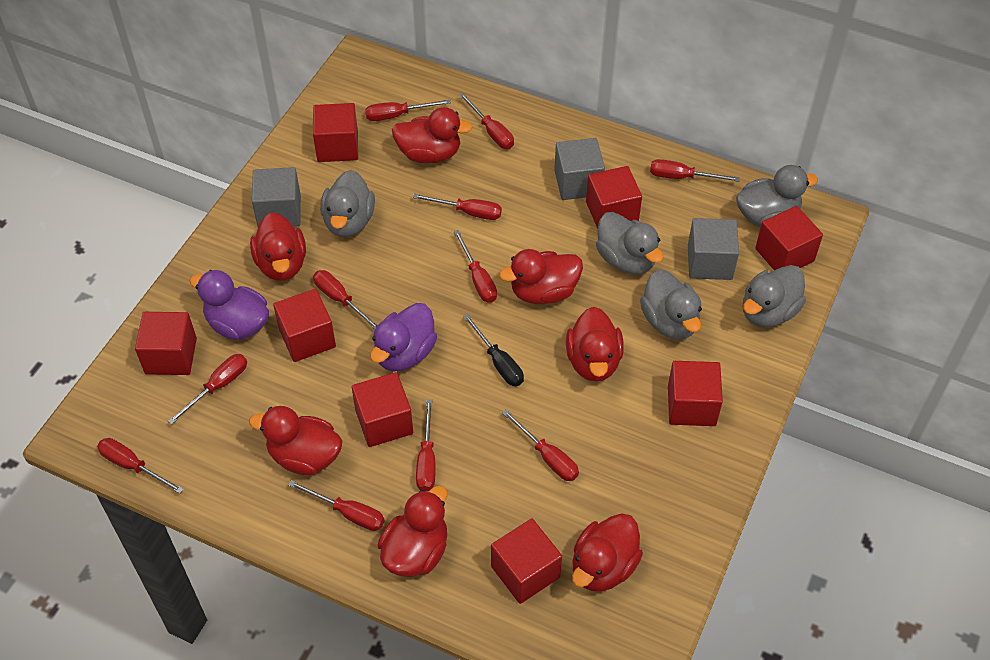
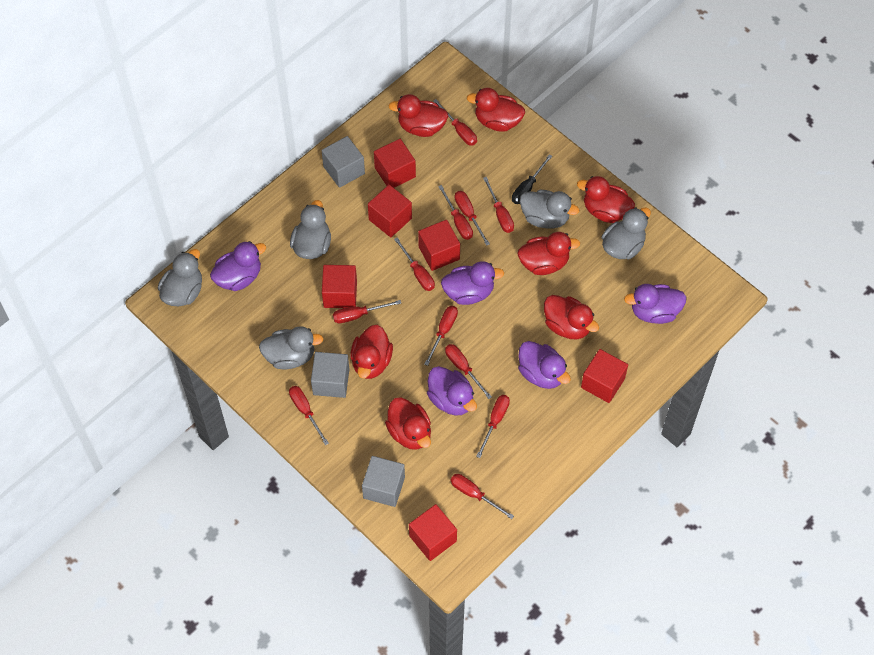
purple duck: [190,270,269,340] [370,303,437,371] = 2 -> [210,241,266,291] [427,366,477,416] [441,261,504,305] [518,341,571,389] [624,284,687,324] = 5
red cube: [135,312,197,375] [273,289,336,362] [313,103,358,162] [352,372,413,447] [491,519,562,604] [586,166,642,229] [668,361,723,426] [755,206,823,270] = 8 -> [322,265,357,308] [368,185,412,237] [374,139,416,188] [409,504,457,561] [418,220,460,271] [581,349,628,403] = 6

